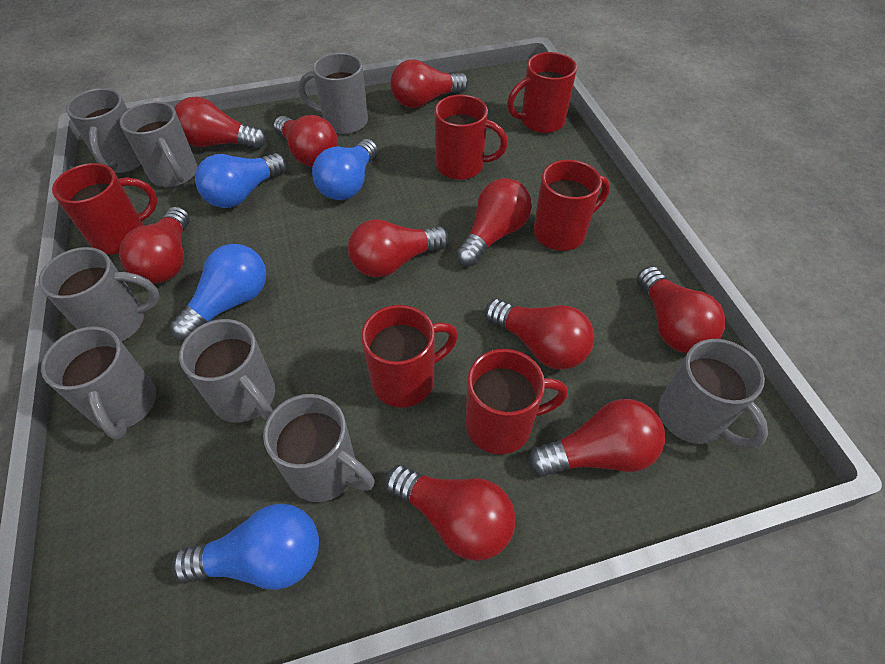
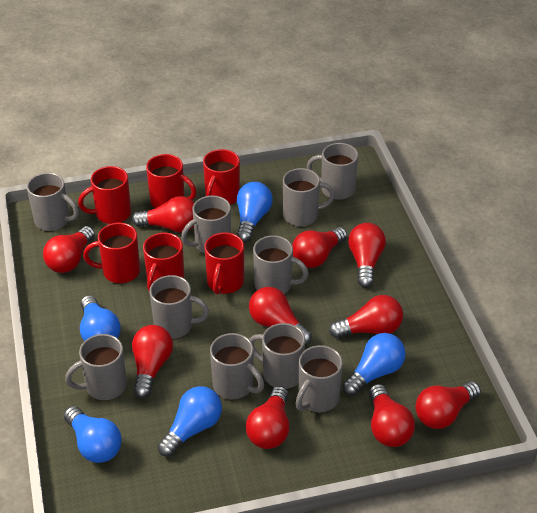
blue light bulb: [170,244,266,341] [171,504,319,590] [195,153,287,208] [312,139,378,200] = 4 -> [64,406,122,463] [80,295,121,341] [158,386,222,457] [237,182,273,242] [342,333,406,396] = 5
grey mug: [38,247,160,342] [41,326,156,440] [66,88,141,173] [120,101,198,187] [179,319,275,423] [263,394,375,502] [298,53,368,134] [658,339,768,448] = 8 -> [27,173,79,231] [65,334,127,400] [149,275,209,339] [181,196,231,253] [210,333,264,400] [249,323,305,389] [253,235,309,294] [283,168,335,226] [295,345,343,412] [307,143,358,200] = 10

